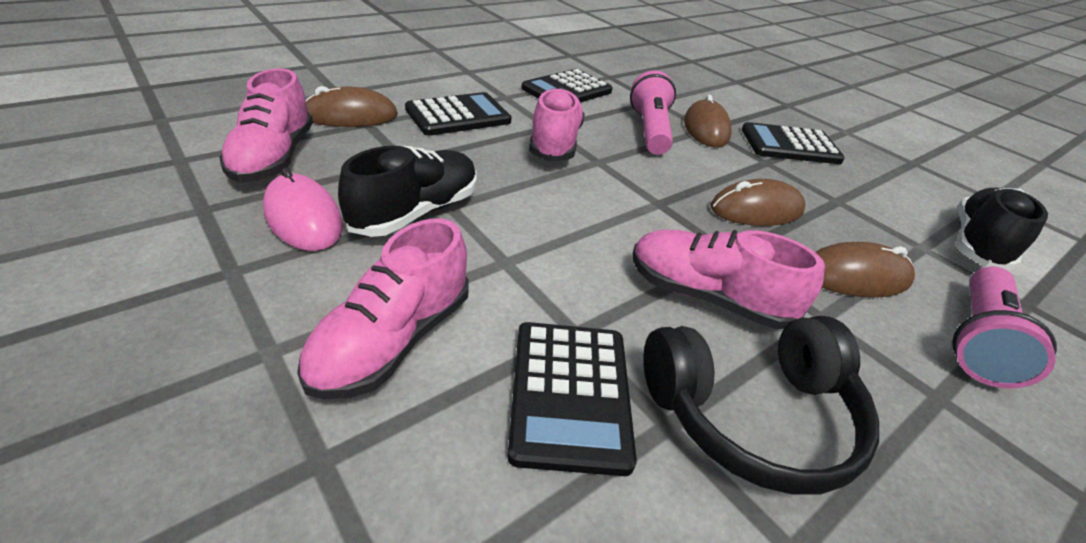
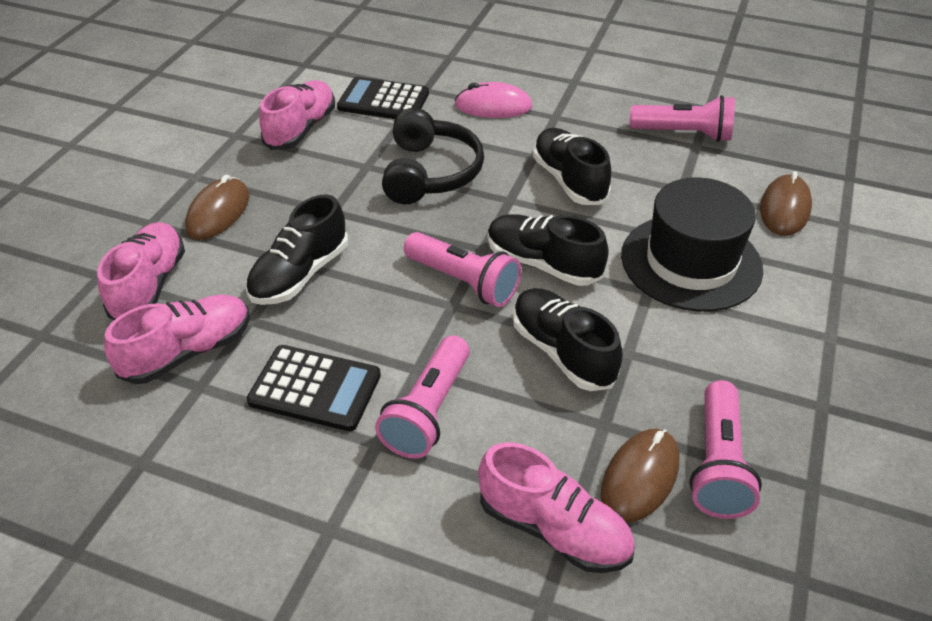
black calculator: [405,92,512,136] [507,322,637,476] [521,69,613,102] [742,122,845,164] = 4 -> [247,345,381,431] [337,77,429,119] = 2
black hat: none = 0 -> [621,178,763,312] = 1
black shoe: [338,146,477,237] [957,188,1048,271] = 2 -> [246,194,348,305] [488,214,609,286] [513,288,623,391] [533,128,611,205] = 4
brown mouse: [306,86,398,127] [684,95,732,147] [710,179,805,226] [815,242,915,298] = 4 -> [185,175,249,240] [601,429,679,523] [760,171,812,236] = 3
pink flashlight: [630,70,676,155] [952,266,1057,389] = 2 -> [375,335,470,459] [404,232,521,307] [630,95,735,142] [689,380,762,519] = 4

